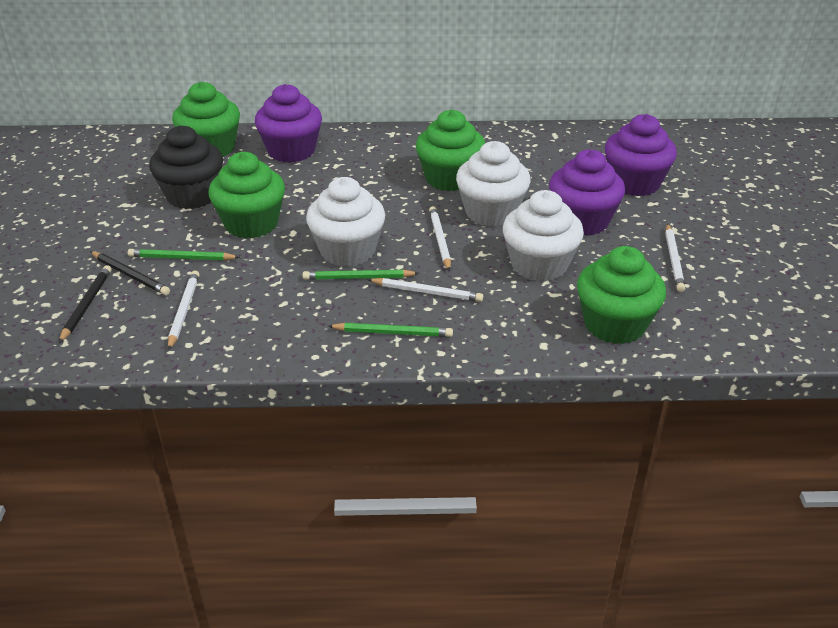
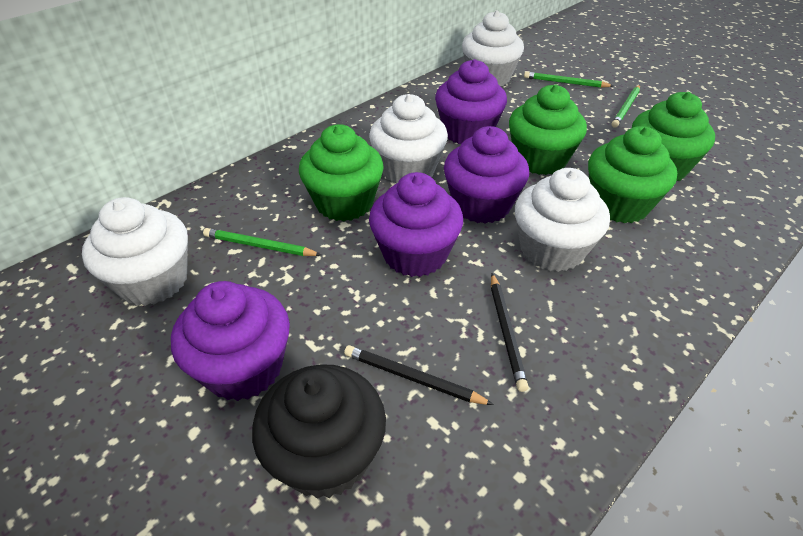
purple cupcake: [255,84,322,163] [549,149,625,236] [605,114,677,196] = 3 -> [171,281,290,401] [369,172,463,277] [435,59,507,144] [444,126,529,224] = 4
white cupcake: [306,177,385,267] [456,141,531,227] [503,190,584,282] = 3 -> [82,197,188,306] [369,94,448,184] [462,10,524,86] [515,168,610,272] = 4
white pencil: [168,271,200,350] [367,278,483,302] [429,206,451,271] [665,223,686,292] = 4 -> none = 0

